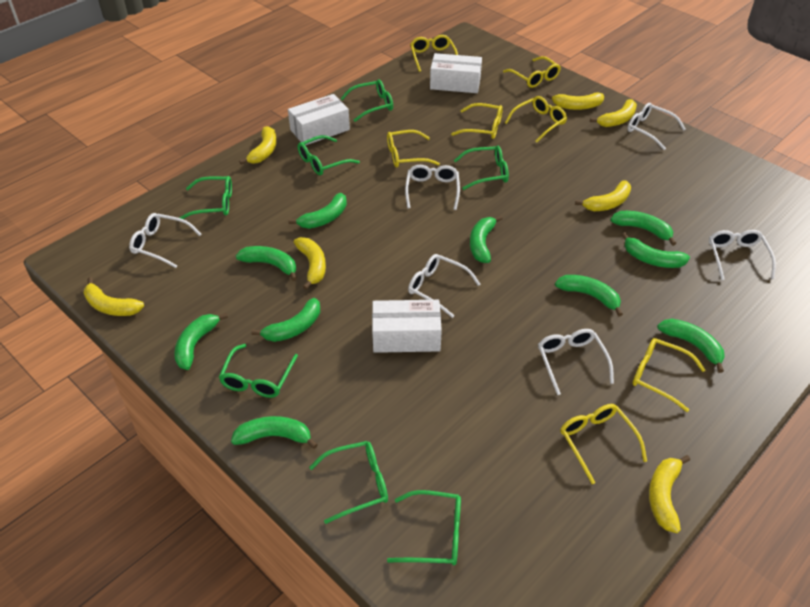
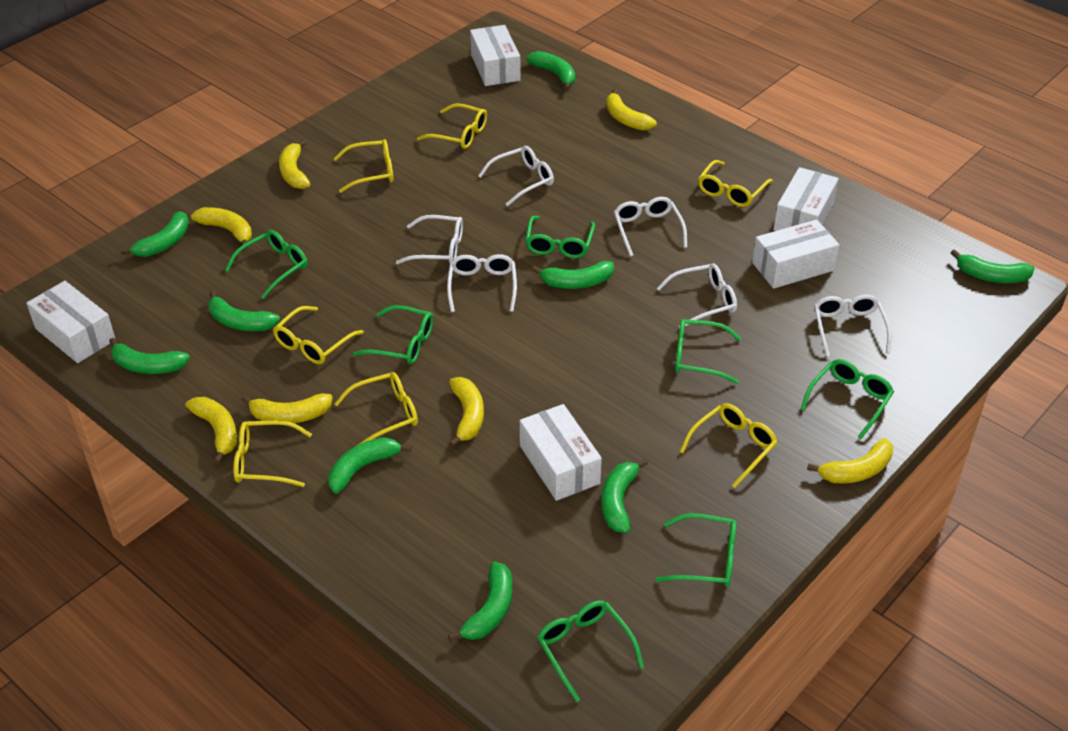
green banana: [174,313,228,370] [231,416,318,449] [236,246,297,281] [252,298,320,342] [289,193,347,229] [470,215,503,263] [555,275,623,316] [611,211,677,246] [621,232,690,268] [657,319,725,373] = 10 -> [109,338,190,374] [121,211,189,257] [208,290,280,331] [328,437,412,493] [448,562,512,641] [527,51,575,90] [532,261,614,289] [601,459,648,533] [951,249,1035,283] = 9
white box: [288,94,350,145] [372,300,442,353] [430,53,482,93] = 3 -> [26,281,115,363] [470,25,521,86] [520,404,602,501] [752,220,839,289] [773,167,839,231] = 5

